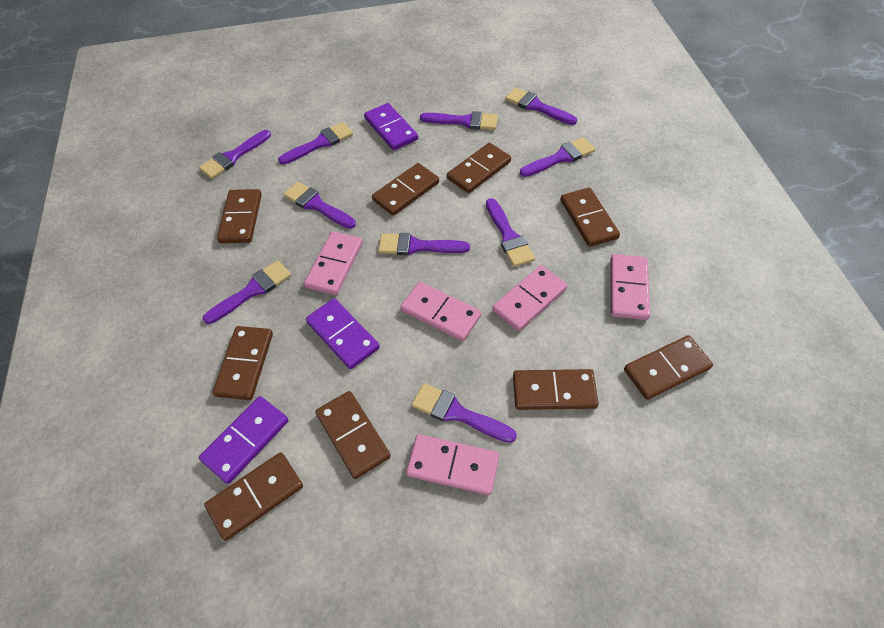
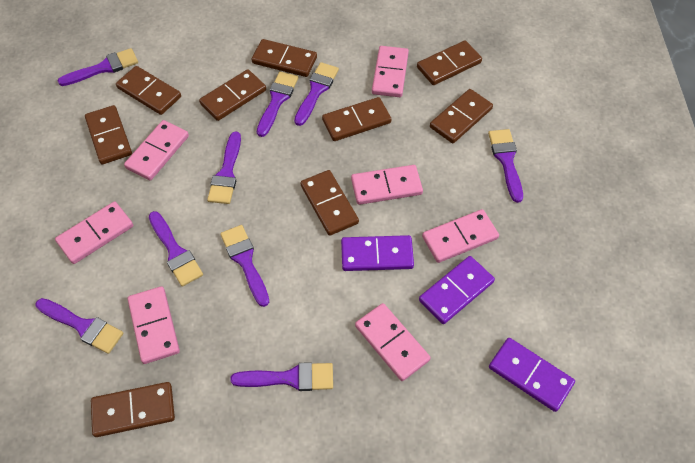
pink domino: [304,231,363,295] [400,282,481,341] [406,434,499,495] [492,265,567,331] [610,254,650,320] = 5 -> [55,201,133,264] [124,120,189,181] [128,286,180,364] [351,165,423,205] [355,303,431,381] [372,46,409,97] [422,209,499,263] = 7
purple brush: [199,130,271,179] [203,260,291,324] [278,122,353,165] [283,182,356,229] [378,233,470,255] [412,383,517,443] [420,111,498,130] [486,198,535,267] [505,87,577,125] [520,137,595,177] = 10 -> [36,298,123,354] [57,48,138,86] [149,211,203,287] [207,132,241,204] [220,225,269,307] [230,362,333,391] [257,71,299,137] [294,62,339,126] [488,129,523,203] = 9

